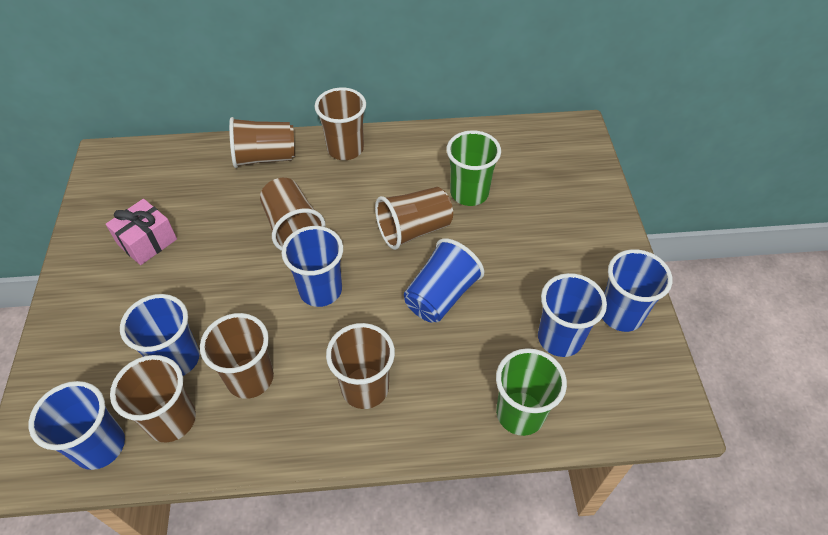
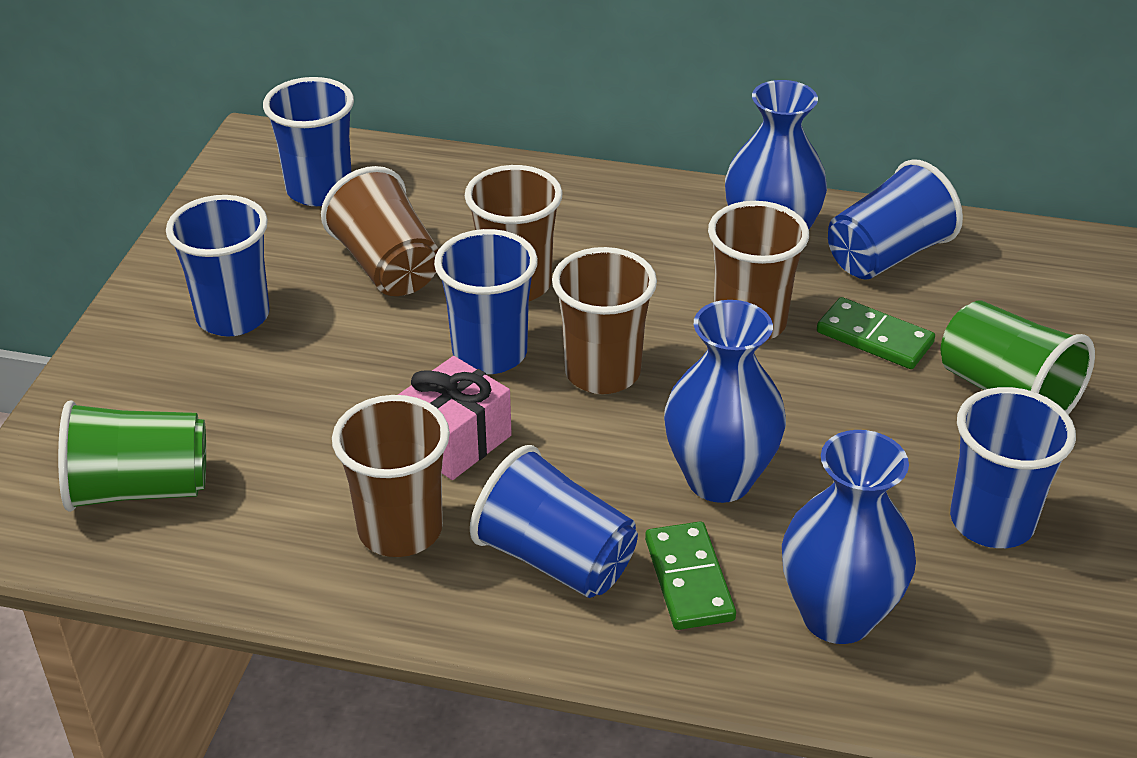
blue vase: none = 0 -> [664,300,786,503] [725,80,827,229] [782,430,916,644] = 3
brown cup: [110,355,196,442] [200,313,274,399] [229,117,295,168] [260,178,326,251] [315,88,366,160] [326,323,395,409] [375,187,453,250] = 7 -> [321,166,439,296] [332,395,450,557] [465,165,563,301] [552,247,657,394] [708,201,809,340] = 5
green domino: none = 0 -> [645,521,736,630] [817,297,935,369] = 2

